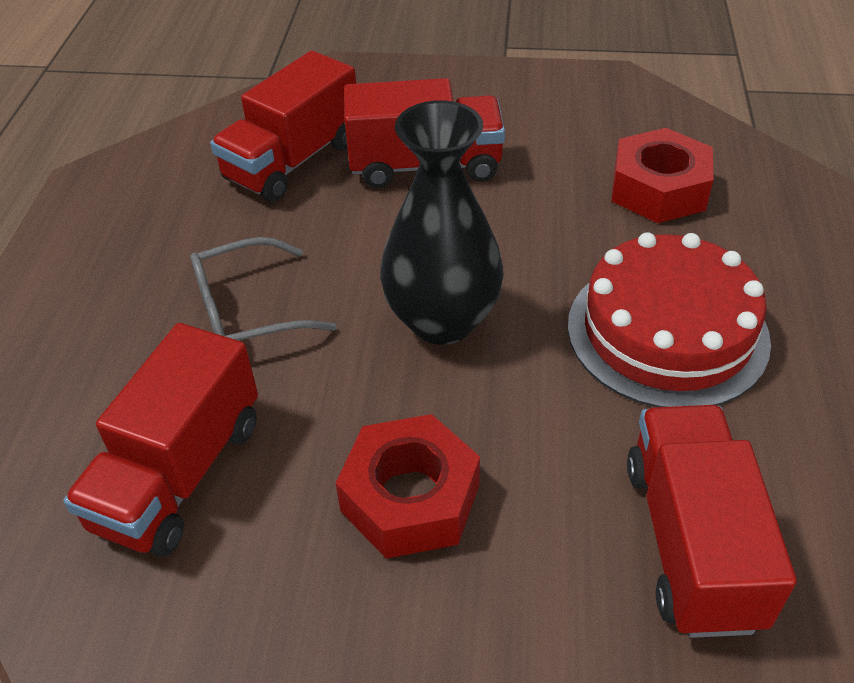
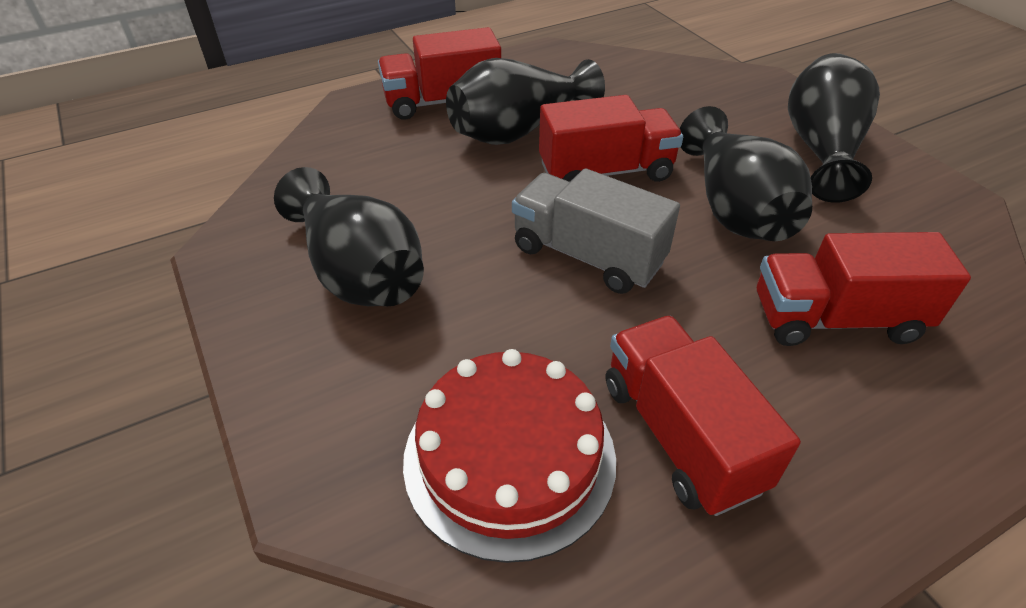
black vase: [380,100,504,345] = 1 -> [274,167,424,306] [446,58,605,145] [680,106,812,241] [788,53,880,203] = 4
grey glasses: [190,237,337,341] = 1 -> none = 0
grey truck: none = 0 -> [512,168,680,294] = 1
red nut: [336,414,480,559] [611,128,714,223] = 2 -> none = 0

